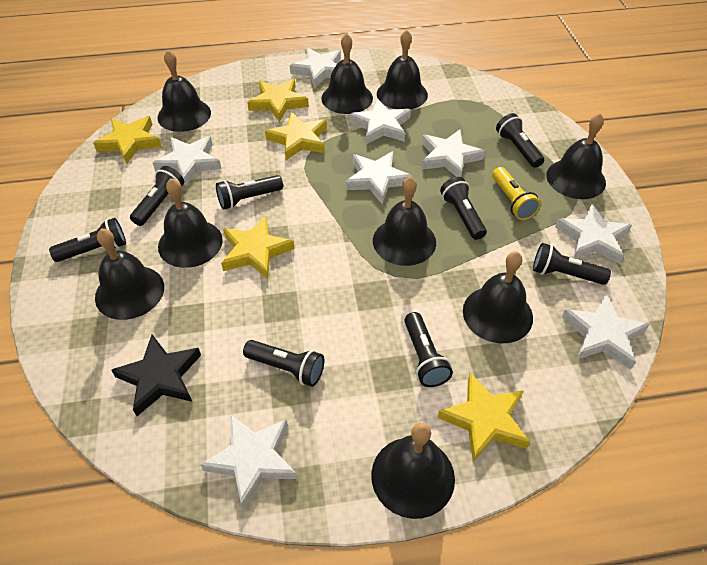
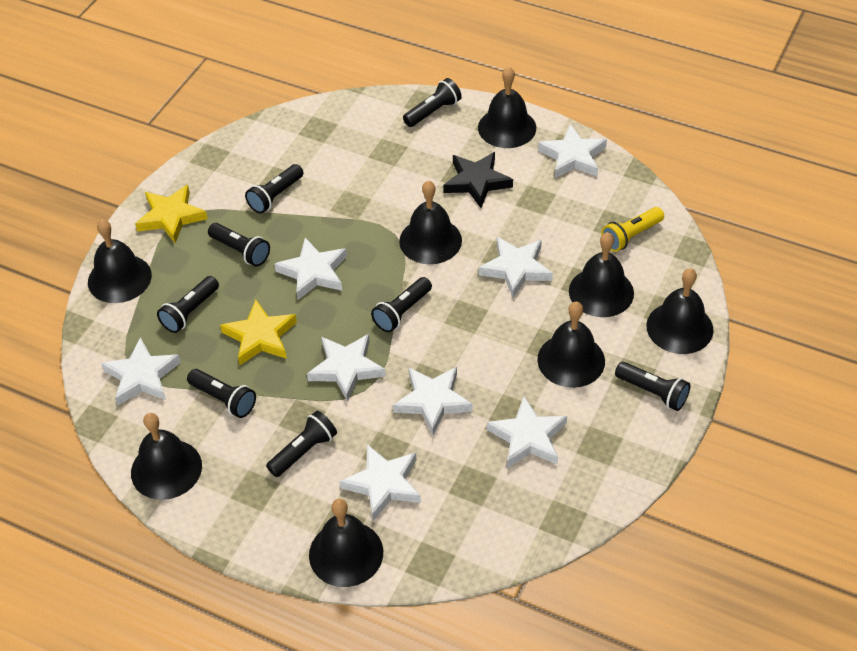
black bell: [95,228,164,320] [158,50,211,132] [158,178,223,268] [321,33,373,114] [371,423,455,519] [373,176,436,266] [377,30,428,109] [463,251,533,343] [546,113,606,199] = 9 -> [88,219,152,303] [131,413,202,500] [309,499,383,587] [399,180,462,264] [478,67,536,148] [537,302,605,388] [569,232,634,317] [646,268,714,354] = 8
yellow star: [93,116,162,164] [221,216,294,279] [247,79,309,122] [265,112,327,160] [438,373,530,462] = 5 -> [135,185,208,243] [220,300,297,365] = 2

